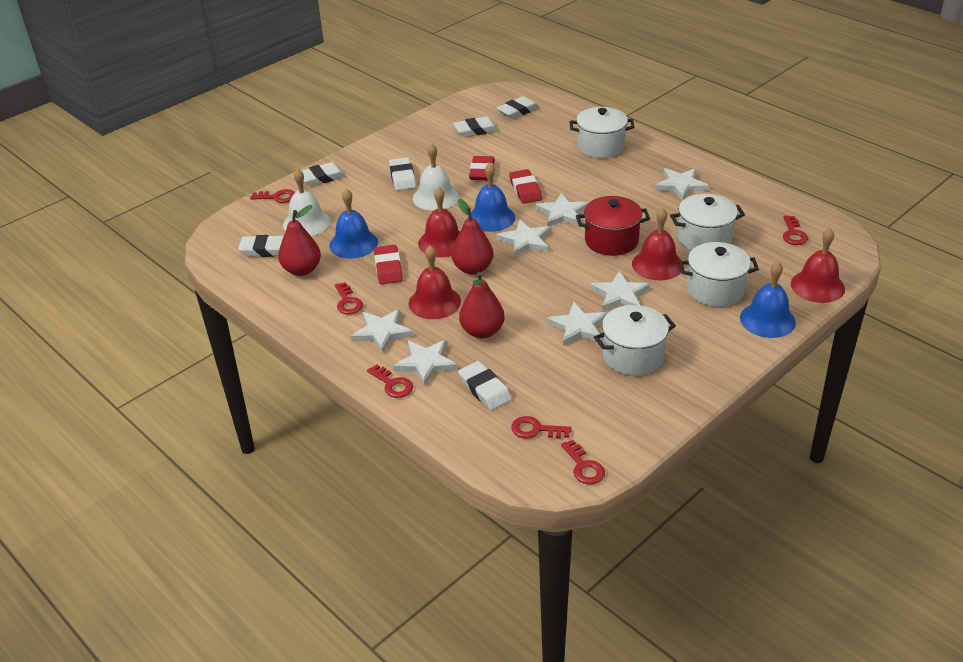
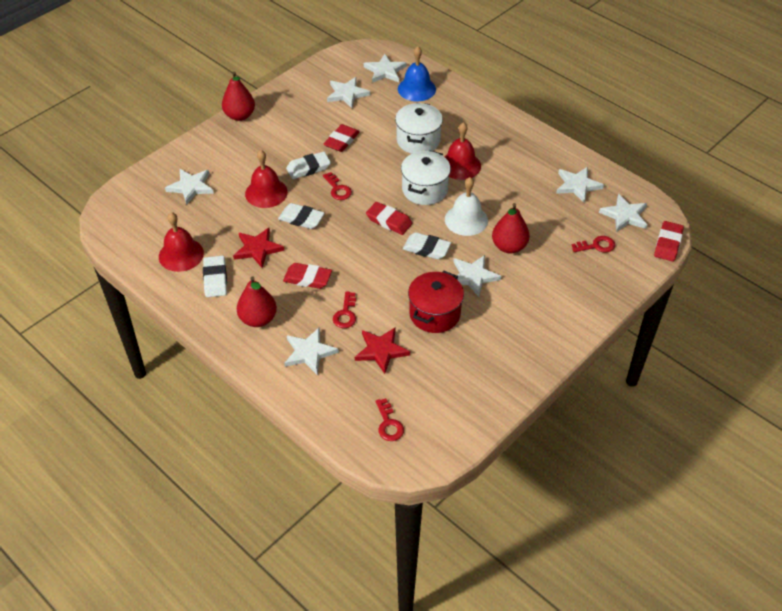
blue bell: [329,189,378,259] [468,163,515,232] [740,262,796,338] = 3 -> [398,46,436,101] = 1
red bell: [409,245,461,319] [418,187,460,257] [632,208,681,281] [791,228,845,303] = 4 -> [159,212,204,272] [245,150,288,208] [444,122,481,180] = 3
red eraser: [374,245,403,284] [469,156,495,180] [509,169,542,204] = 3 -> [283,263,332,289] [324,124,360,152] [366,202,412,235] [654,221,684,262] = 4
red key: [250,189,295,203] [335,282,363,315] [367,364,413,398] [511,416,572,439] [561,440,605,484] [783,216,808,245] = 6 -> [323,172,352,200] [333,292,356,328] [376,398,404,441] [571,236,615,252] = 4
red star: none = 0 -> [233,228,284,268] [355,327,410,374] = 2
white bell: [283,169,331,236] [413,143,459,210] = 2 -> [445,177,488,236] = 1
white eraser: [238,235,284,257] [302,162,346,186] [389,157,416,190] [453,116,499,137] [458,361,512,410] [496,96,539,119] = 6 -> [203,256,227,297] [278,203,325,229] [286,151,331,179] [403,232,451,259] = 4
white pot: [570,107,634,158] [594,305,676,376] [670,194,745,251] [679,242,759,307] = 4 -> [395,103,443,154] [401,151,451,205] = 2

